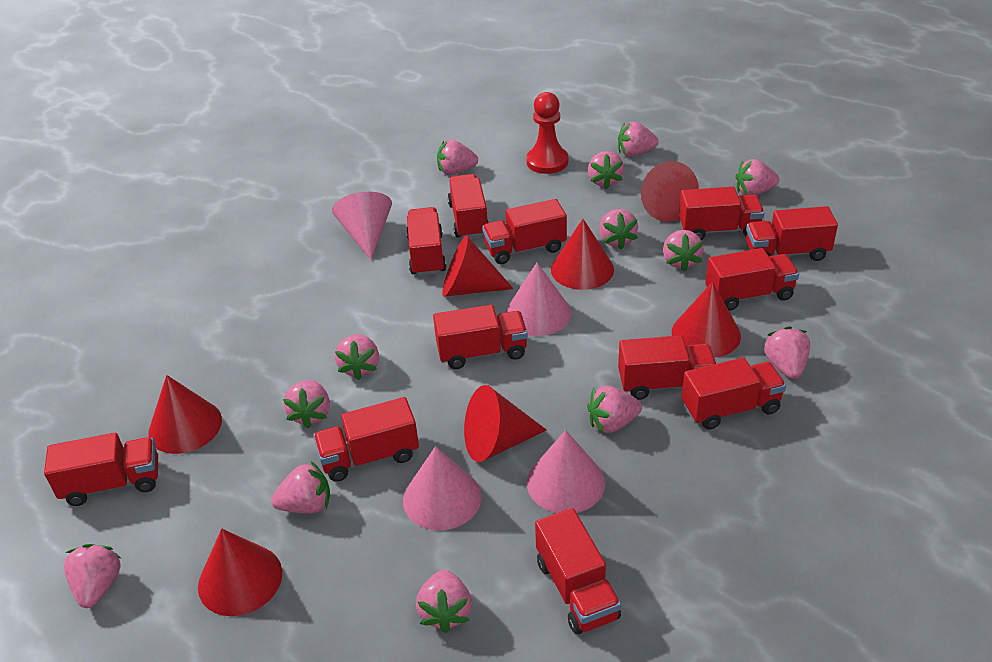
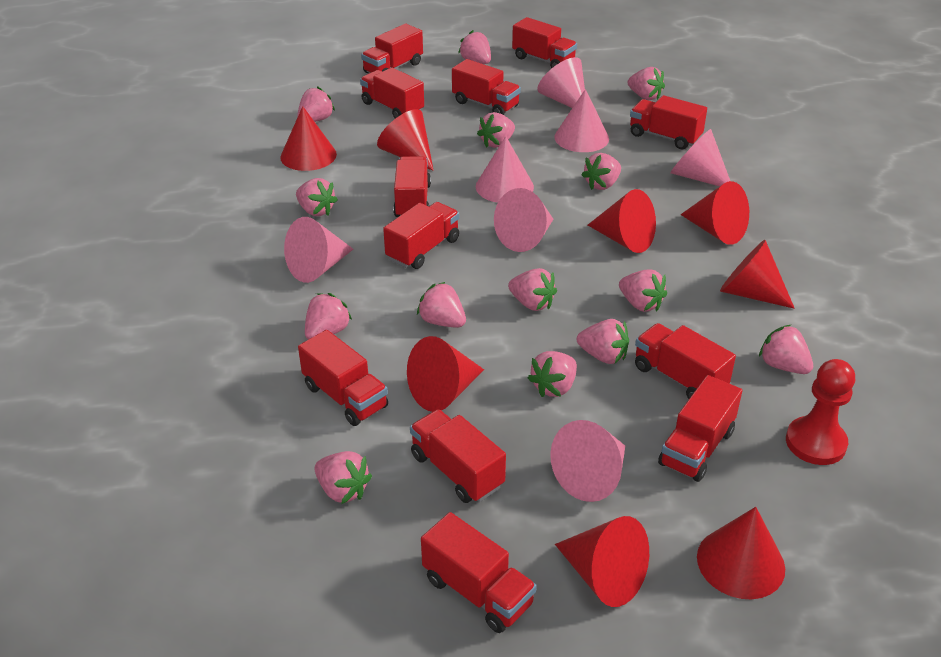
pink cone: [332,192,392,260] [403,446,482,531] [506,263,571,336] [527,430,605,513] = 4 -> [284,217,353,283] [476,136,534,203] [494,188,553,252] [537,57,585,108] [550,420,625,502] [554,89,609,152] [670,129,730,186] = 7
pink strawberry: [64,544,121,608] [271,461,330,514] [283,380,330,429] [335,334,379,380] [416,570,472,633] [437,139,478,175] [587,386,642,433] [588,151,624,189] [599,209,638,249] [618,121,659,157] [663,230,704,272] [735,159,779,195] [763,326,810,379] = 13 -> [296,178,338,216] [297,86,335,122] [305,293,352,339] [314,451,372,504] [417,282,466,327] [458,30,491,64] [477,112,515,148] [508,268,557,311] [528,351,577,397] [577,319,629,364] [581,153,621,190] [619,270,667,312] [627,67,665,100] [759,325,813,374] = 14
red cone: [148,375,222,454] [198,529,282,616] [442,236,514,297] [464,385,547,462] [551,219,614,290] [641,161,699,222] [672,282,741,357] = 7 -> [280,106,337,171] [377,109,434,171] [407,336,484,412] [555,516,649,607] [588,189,656,253] [680,181,749,245] [697,507,785,599] [720,240,795,309] = 8

